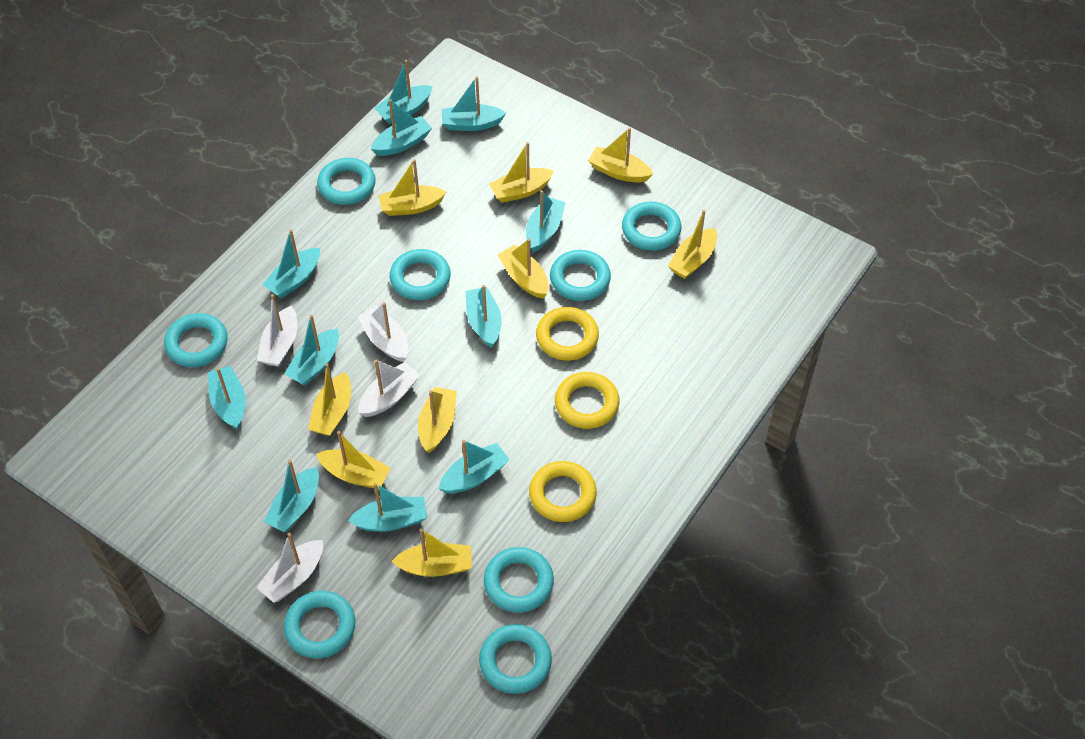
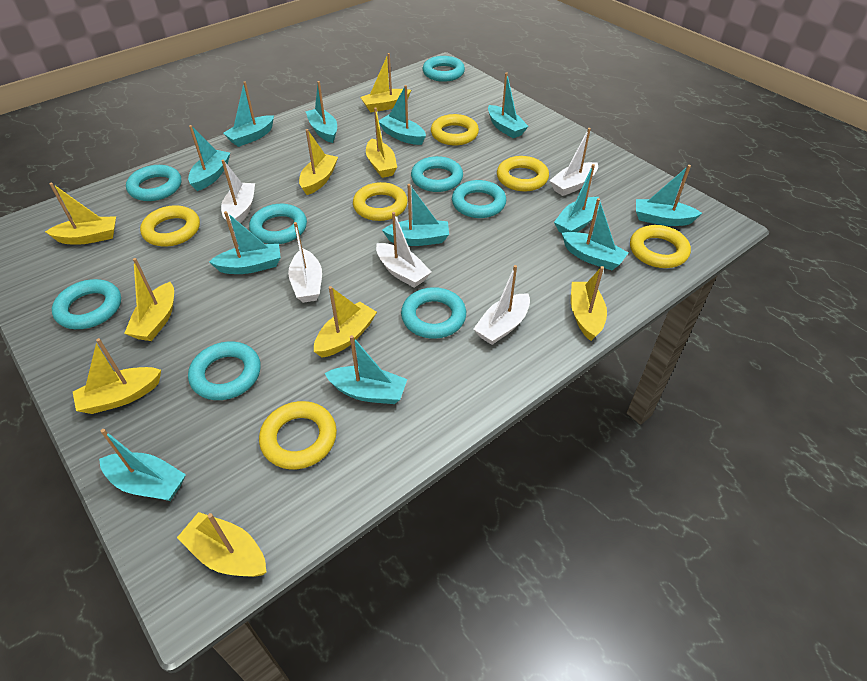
turquoise boat: [208,366,246,430] [262,229,320,298] [264,460,319,532] [284,315,339,385] [348,483,427,532] [371,99,432,156] [374,60,433,124] [439,440,510,493] [442,76,506,131] [465,285,502,348] [526,190,566,252] = 11 -> [99,429,186,501] [188,125,230,191] [209,211,281,274] [223,81,274,147] [305,81,337,143] [325,335,407,404] [379,85,426,145] [382,184,449,246] [488,72,529,138] [554,164,600,233] [562,198,628,270] [636,165,702,226] = 12
white boat: [256,533,323,603] [257,294,297,367] [358,302,408,362] [358,359,420,417] = 4 -> [221,160,255,228] [288,222,322,303] [376,212,431,288] [473,265,530,345] [549,128,598,196] = 5
yellow ring: [529,461,597,522] [536,307,599,361] [555,372,620,429] = 3 -> [140,205,200,247] [259,401,337,469] [353,182,408,221] [431,114,479,145] [497,156,549,191] [630,225,691,268] = 6

